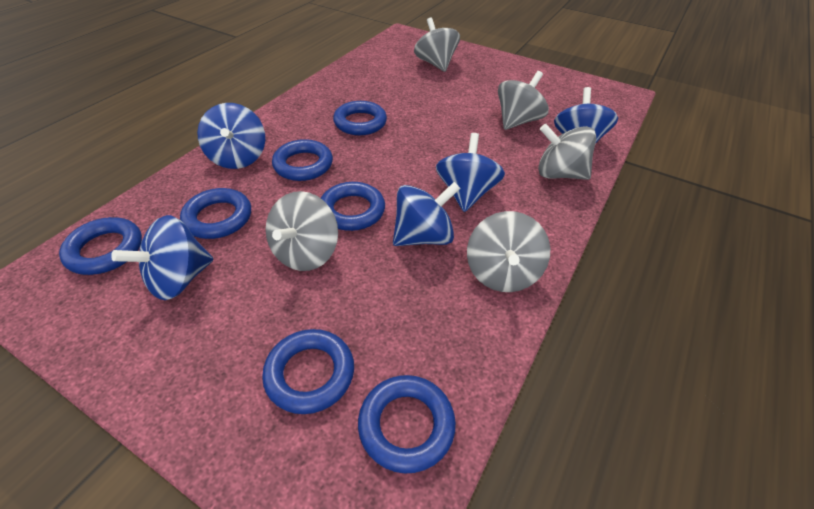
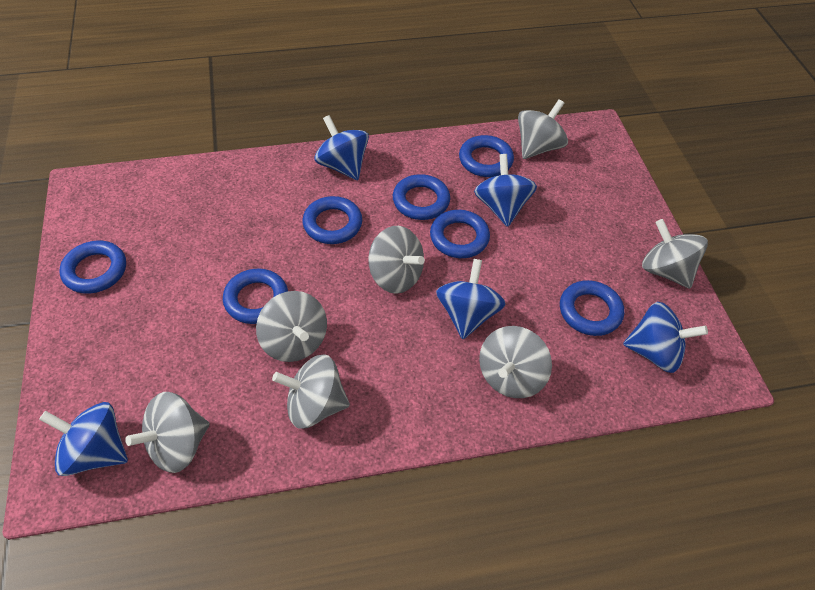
grey spinning top: [266,191,338,271] [414,17,460,72] [467,211,550,292] [498,71,549,130] [538,124,596,180] = 5 -> [125,392,210,473] [256,291,327,362] [272,354,350,428] [368,226,425,294] [479,326,552,398] [518,99,568,159] [642,219,708,288] = 7

